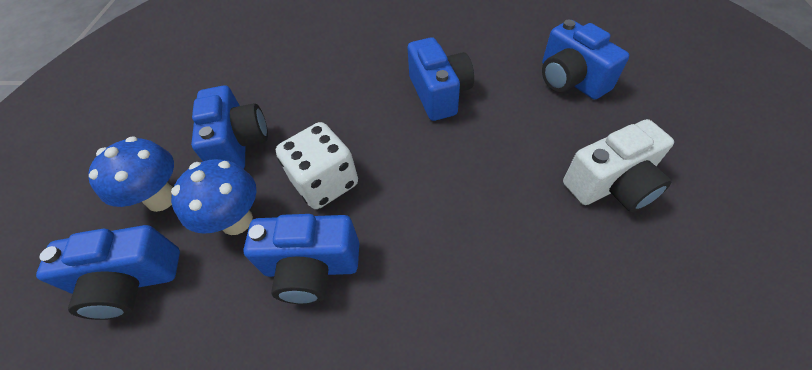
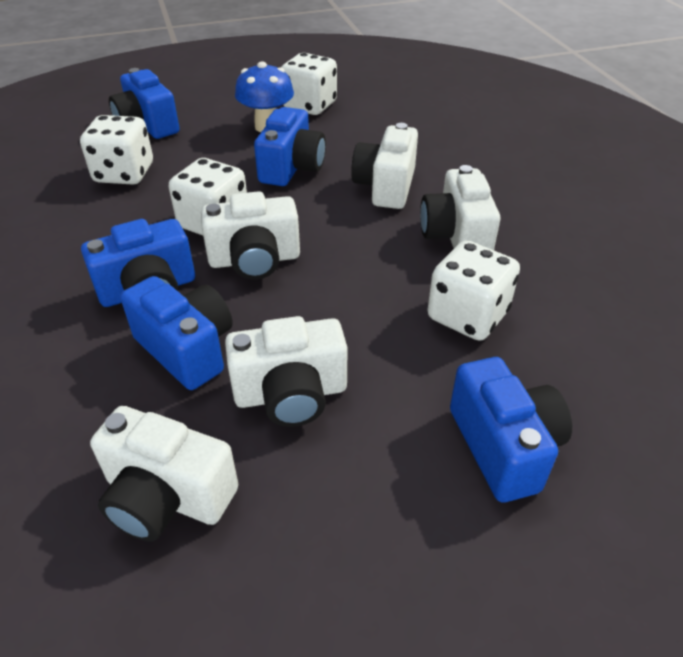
blue mushroom: [88,136,174,212] [171,159,257,235] = 2 -> [235,61,294,132] = 1
white camera: [563,119,674,212] = 1 -> [90,406,239,542] [201,191,300,280] [225,316,347,427] [351,123,418,209] [420,165,500,250] = 5
white dice: [276,122,358,209] = 1 -> [80,115,153,185] [169,158,247,235] [281,53,337,115] [428,240,520,341] = 4

